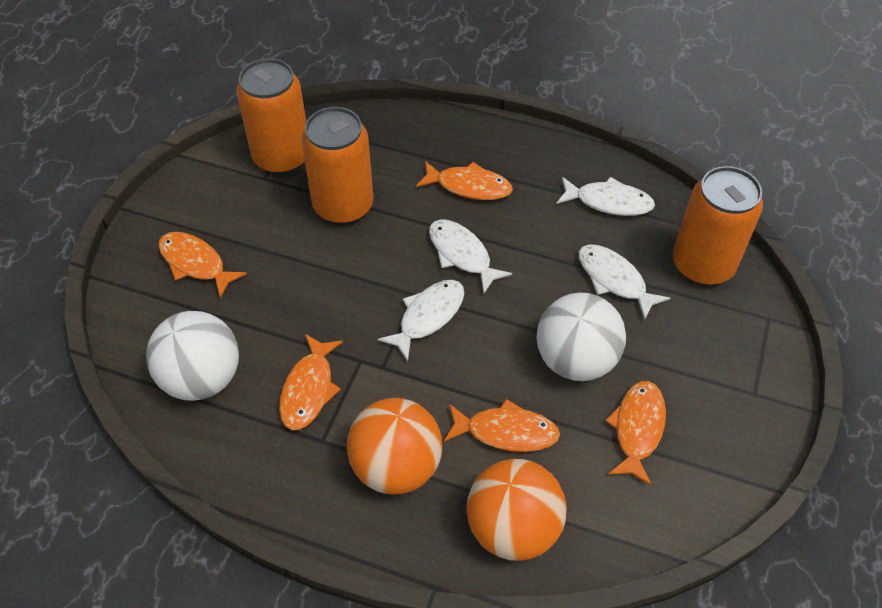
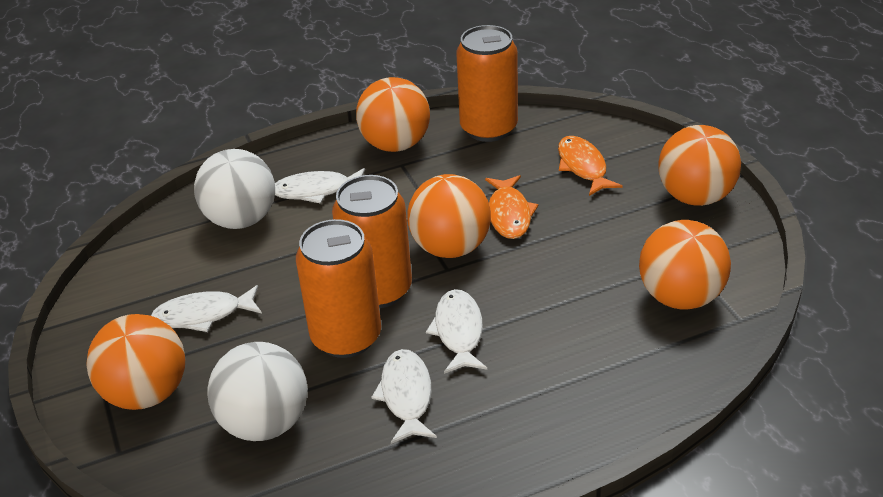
orange ball: [347,398,442,495] [467,459,567,561] = 2 -> [86,314,185,410] [356,77,430,152] [407,174,491,258] [639,220,731,309] [658,125,741,206] = 5
orange fish: [158,232,247,298] [279,334,343,430] [416,161,513,200] [444,399,560,452] [605,381,666,486] = 5 -> [485,175,539,239] [558,136,623,196] = 2

